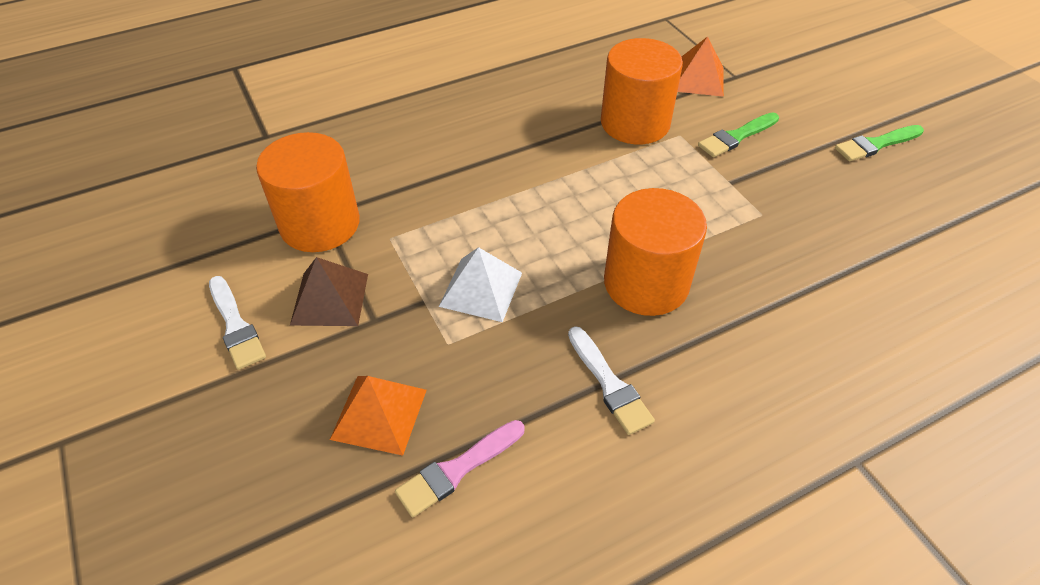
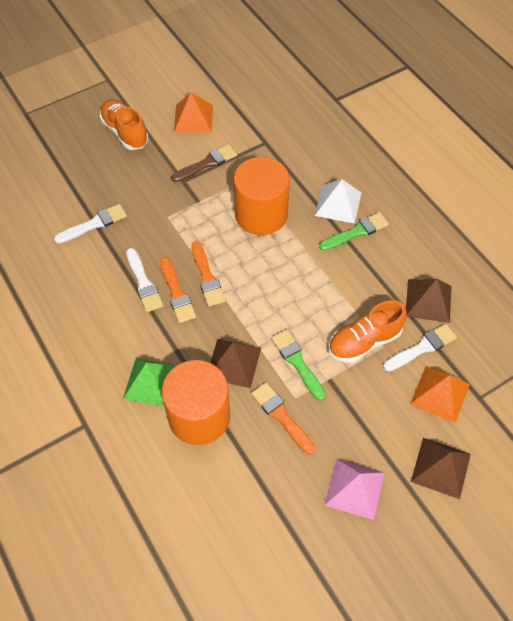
brown brush: none = 0 -> [171,144,237,182] = 1
brown pyramid: [290,257,368,326] = 1 -> [210,339,261,388] [406,279,451,323] [411,438,471,499] = 3
green pyramid: none = 0 -> [123,358,177,407] = 1
orange brush: none = 0 -> [160,257,196,323] [192,241,225,307] [251,383,315,455] = 3
orange cylinder: [256,132,360,252] [601,38,683,144] [604,188,707,316] = 3 -> [162,360,230,445] [233,157,290,235] = 2
orange shoe: none = 0 -> [99,99,149,150] [328,300,407,363] = 2
pink brush: [395,420,524,517] = 1 -> none = 0
pink pyramid: none = 0 -> [324,459,385,520] = 1
white brush: [209,276,266,370] [568,326,655,435] = 2 -> [54,204,127,244] [126,248,164,312] [383,324,457,372] = 3

